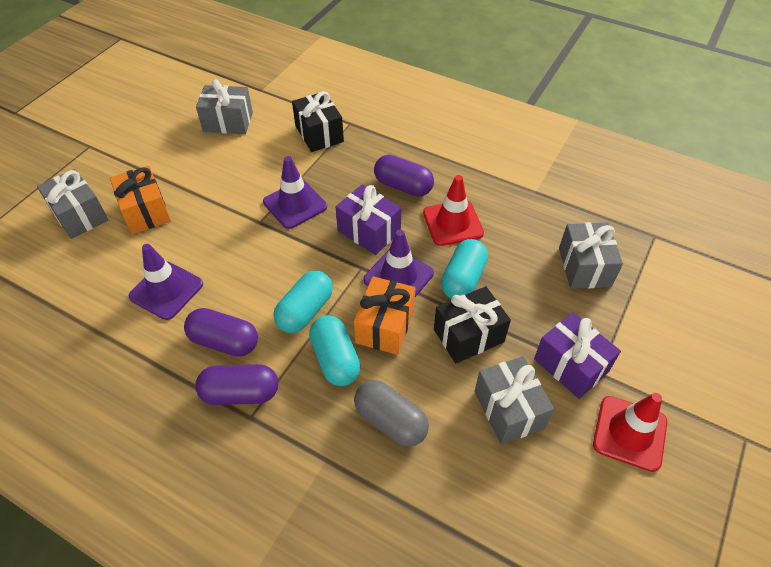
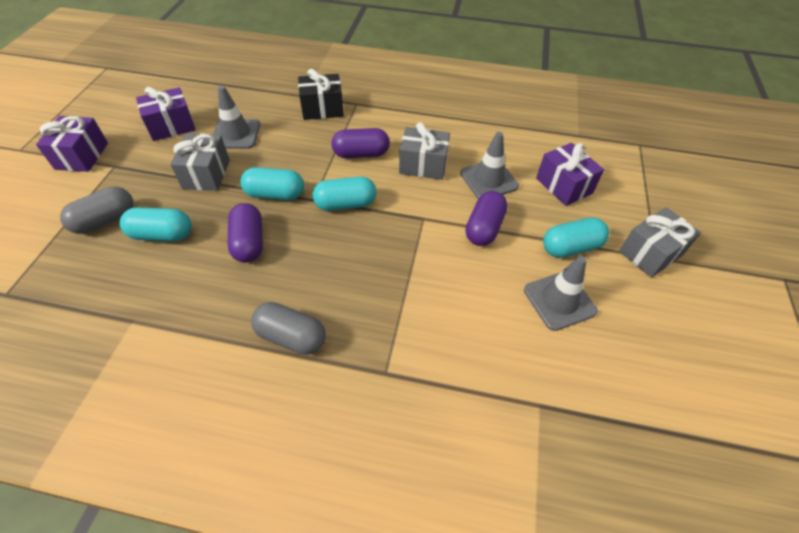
black gift: [292,91,344,152] [434,286,511,364] = 2 -> [298,69,344,120] = 1
grey capsule: [354,380,429,447] = 1 -> [60,187,133,234] [251,302,326,355] = 2
grey gift: [37,169,108,239] [196,79,253,134] [474,356,554,445] [559,222,623,289] = 4 -> [170,134,230,191] [399,122,450,180] [619,207,701,278] = 3
grey traffic cone: none = 0 -> [213,86,260,149] [460,132,519,199] [524,256,598,331] = 3
orange gift: [110,166,171,234] [354,276,415,355] = 2 -> none = 0
purple gift: [336,184,401,255] [534,312,621,399] = 2 -> [36,116,108,172] [136,87,196,141] [536,143,604,206] = 3
purple traffic cone: [129,244,203,320] [263,156,327,229] [364,230,434,297] = 3 -> none = 0
red traffic cone: [423,175,484,246] [593,393,667,472] = 2 -> none = 0
turquoise capsule: [273,270,333,333] [309,315,360,386] [441,239,488,298] = 3 -> [120,207,192,241] [240,167,304,200] [313,177,376,211] [543,218,609,258] = 4

